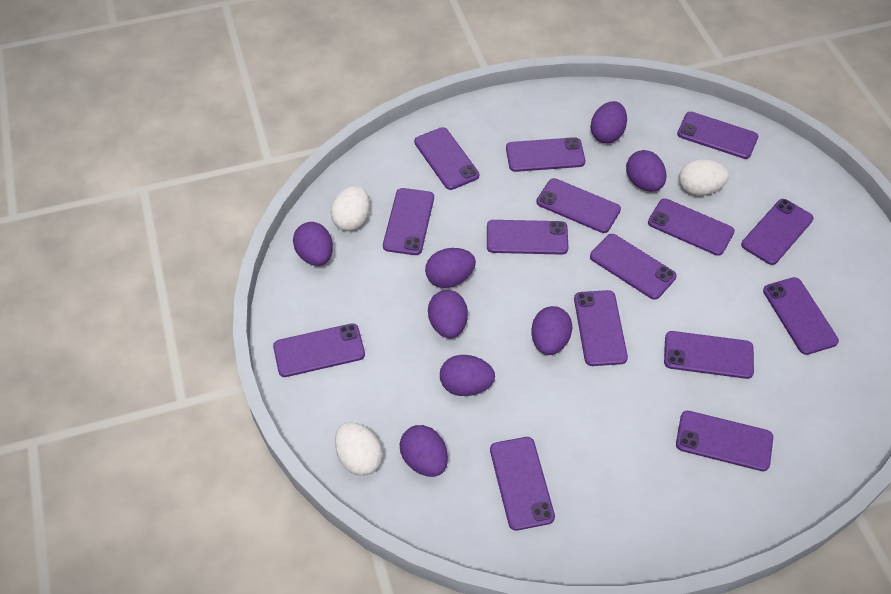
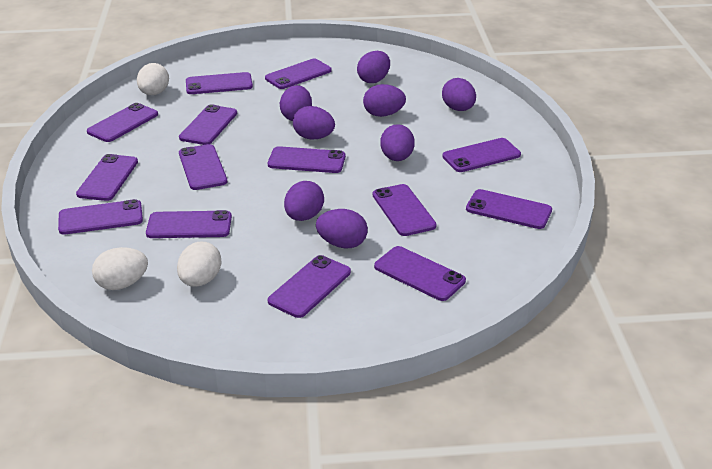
purple phone: [273,323,365,377] [383,188,434,255] [414,127,479,190] [487,220,568,255] [490,437,555,531] [506,137,585,172] [536,178,621,233] [574,290,628,366] [590,234,677,299] [648,198,735,256] [664,331,754,379] [676,411,773,471] [677,112,758,159] [741,199,814,265] [763,277,839,355] = 15 -> [58,199,143,235] [76,154,138,201] [87,103,158,142] [146,210,232,238] [179,104,237,145] [179,144,227,190] [186,72,253,94] [265,59,332,89] [268,146,346,173] [268,255,351,318] [373,184,437,236] [374,246,466,301] [442,138,521,172] [466,189,552,229] = 14

